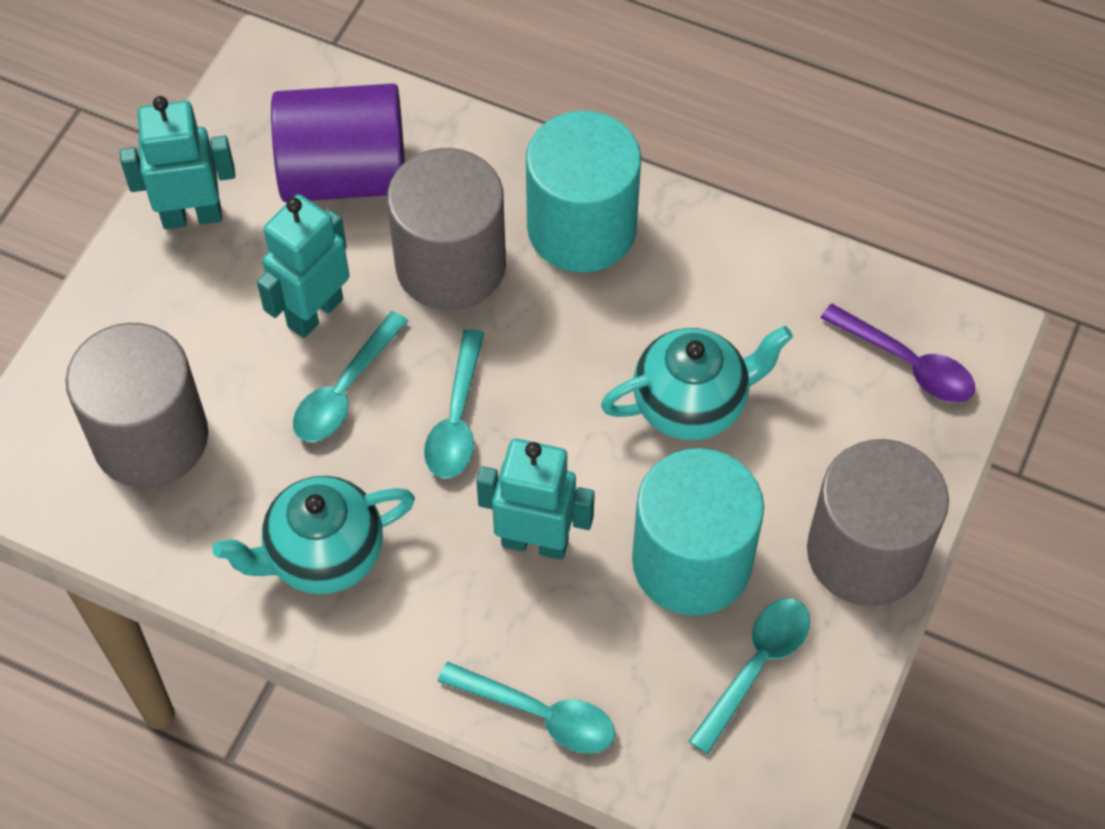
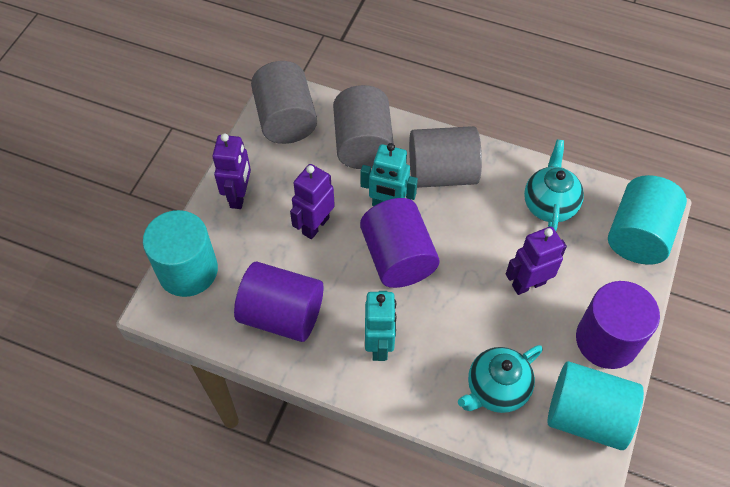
purple cylinder: [271,83,405,202] = 1 -> [234,262,324,342] [360,198,440,288] [576,281,660,369] = 3
purple robot: none = 0 -> [212,133,251,209] [290,164,335,239] [506,226,567,295] = 3
purple spoon: [821,303,975,402] = 1 -> none = 0
turquoise cylinder: [526,111,641,273] [632,448,764,616] = 2 -> [143,210,218,297] [548,361,644,450] [608,175,687,264] = 3
turquoise robot: [120,96,235,229] [257,194,349,338] [476,439,595,560] = 3 -> [361,143,418,206] [365,291,397,361] = 2
turquoise spoon: [293,311,408,442] [424,329,485,478] [438,661,615,754] [689,599,810,754] = 4 -> none = 0

